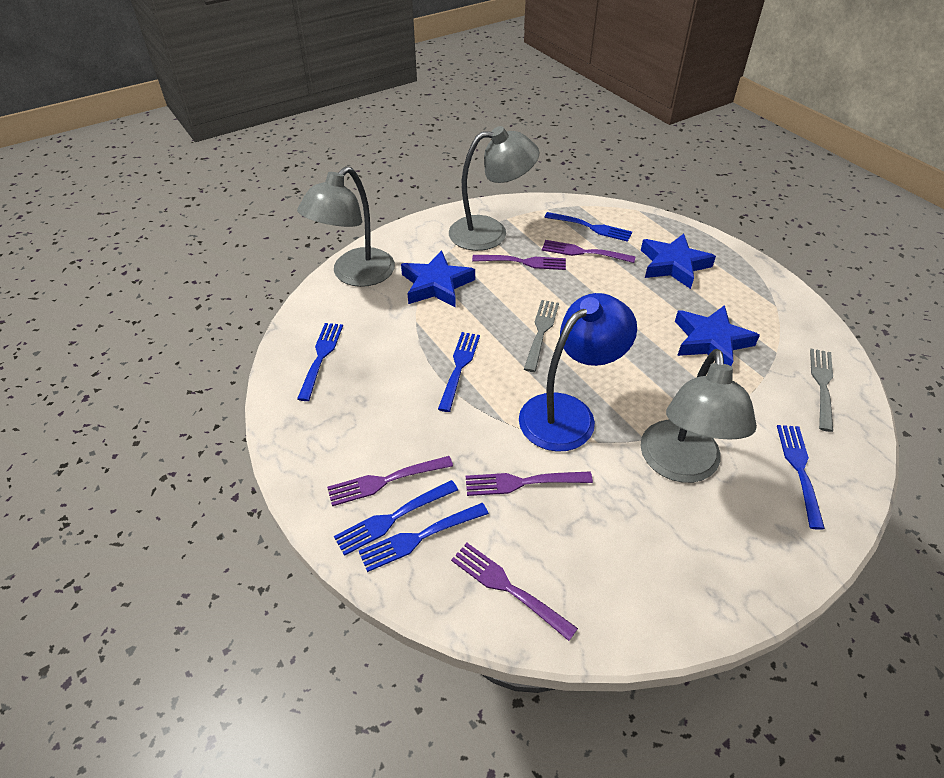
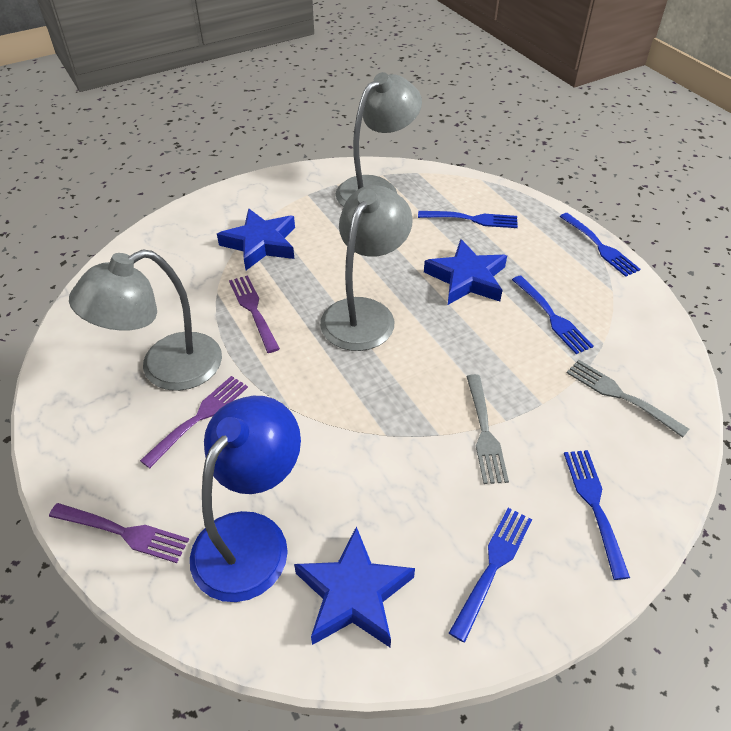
blue fork: [297,323,343,401] [334,480,458,556] [359,503,489,572] [438,332,480,412] [544,212,632,242] [777,425,825,530] = 6 -> [418,211,518,228] [449,508,532,642] [512,276,594,354] [559,213,641,277] [564,450,630,580] = 5
purple fork: [327,456,453,506] [451,543,578,641] [466,471,593,496] [472,255,566,270] [542,240,636,263] = 5 -> [49,503,189,563] [140,376,248,468] [229,275,280,353] = 3

